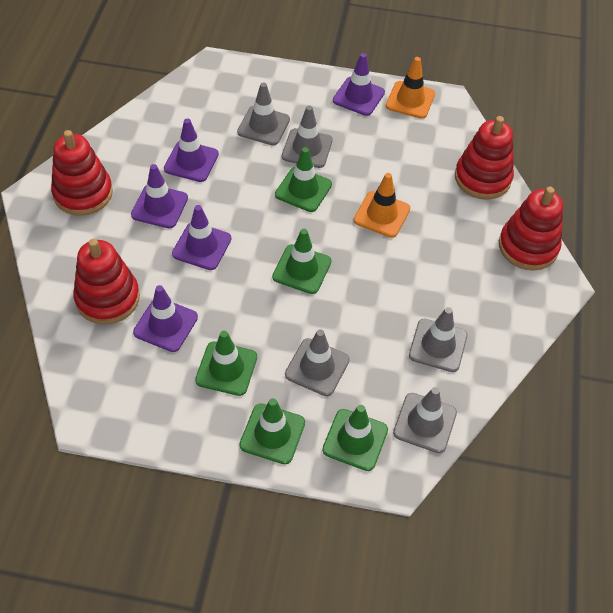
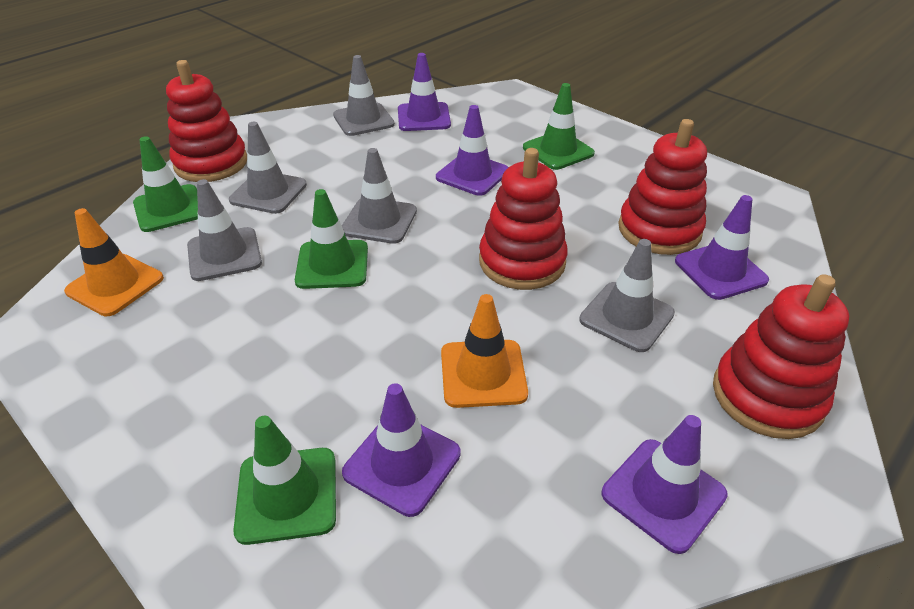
green traffic cone: [195,331,257,396] [239,398,305,464] [272,229,331,294] [275,147,332,212] [322,405,388,471] = 5 -> [133,136,198,232] [233,416,336,545] [295,189,368,289] [523,83,595,170] = 4

